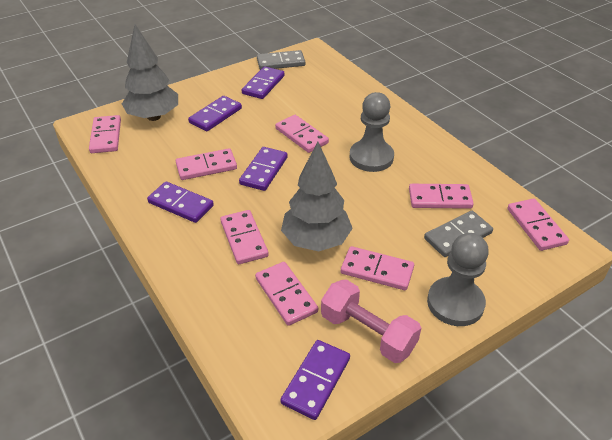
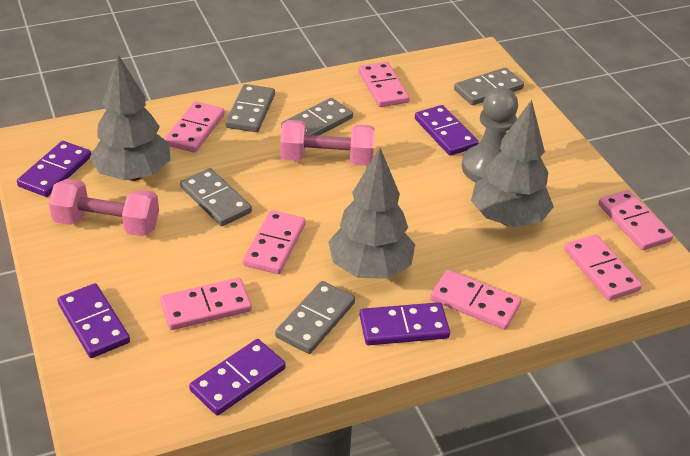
grey domino: [257,50,306,70] [424,211,493,257] = 2 -> [180,168,252,226] [225,84,275,132] [275,281,355,354] [281,98,353,136] [454,68,524,105] = 5
grey pawn: [350,92,394,172] [427,233,489,326] = 2 -> [462,87,518,182] = 1
grey tree: [122,25,178,121] [281,142,353,251] = 2 -> [90,55,171,181] [328,147,415,279] [471,100,554,227] = 3
pink domino: [89,115,121,153] [176,148,237,180] [220,210,269,264] [255,262,318,326] [275,115,329,153] [341,246,414,290] [409,184,474,209] [507,198,569,251] = 8 -> [160,278,252,330] [164,101,225,153] [243,210,306,274] [358,62,409,107] [430,270,521,330] [564,234,642,301] [598,190,673,250] = 7
pink dumbbell: [321,279,421,363] = 1 -> [48,179,159,236] [280,120,375,166] = 2

